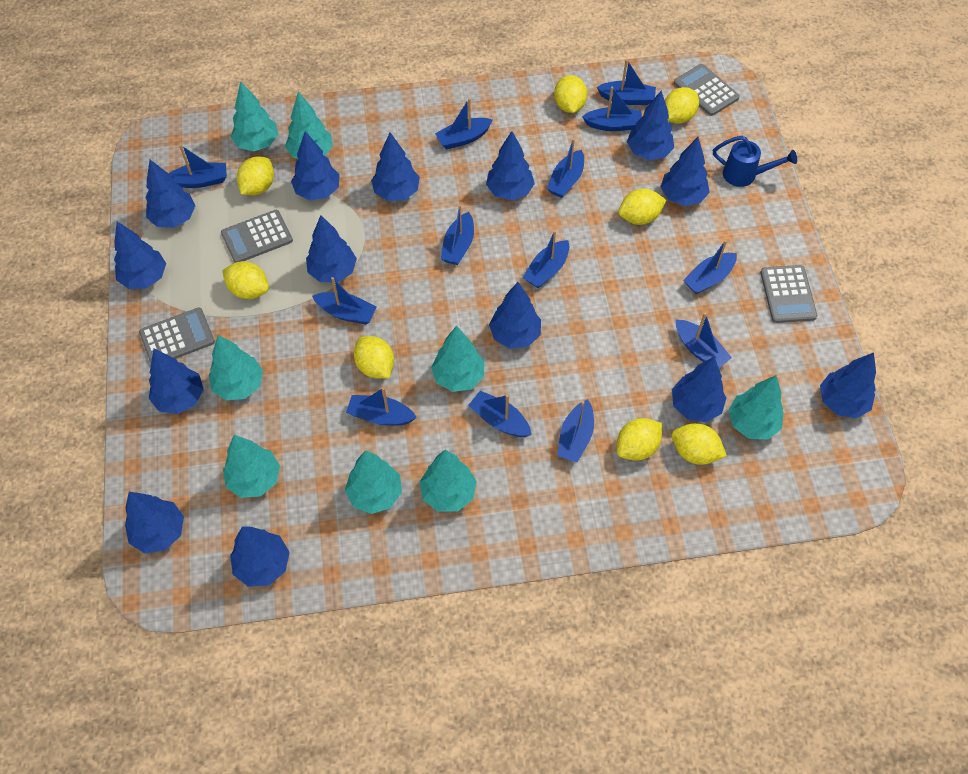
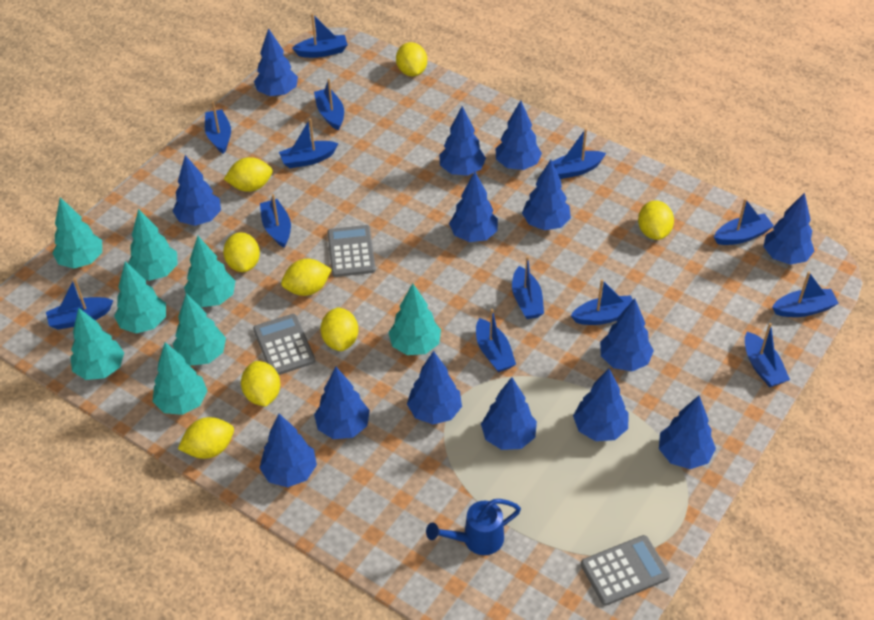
grey calculator: [139,308,215,363] [221,210,293,263] [674,64,740,116] [760,265,817,323] = 4 -> [253,314,315,375] [327,225,376,277] [581,535,670,606] = 3

